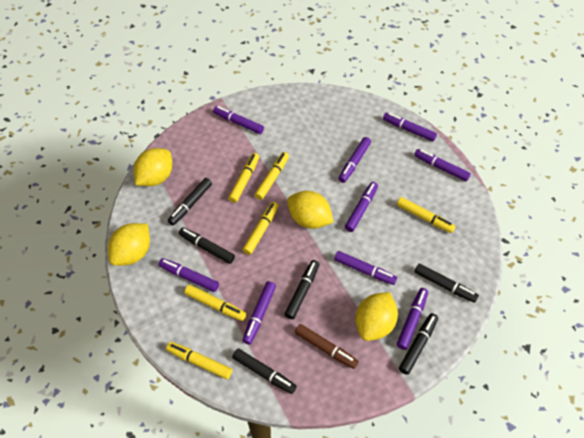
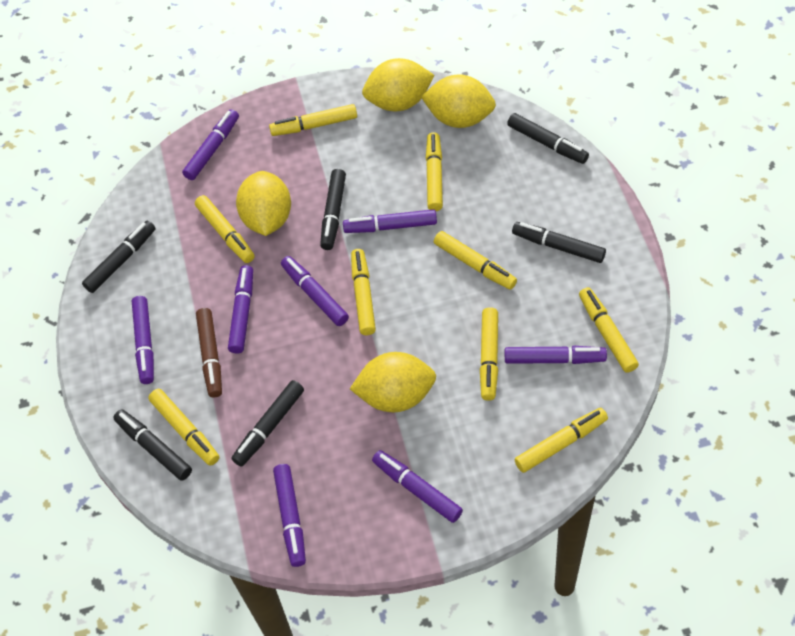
purple marker: [159,258,219,292] [213,106,264,134] [242,281,276,344] [334,251,397,285] [338,137,371,183] [345,182,378,232] [383,113,437,142] [397,288,428,350] [414,149,471,182] = 9 -> [132,296,154,384] [182,109,239,180] [228,265,253,354] [273,464,306,567] [281,256,349,326] [343,209,437,233] [372,450,463,523] [505,345,607,364] = 8
yellow marker: [166,342,232,379] [184,285,246,321] [228,153,259,203] [242,202,278,255] [255,152,289,200] [397,197,456,233] = 6 -> [148,389,219,466] [195,195,255,263] [269,104,357,136] [351,249,376,335] [426,132,443,211] [434,231,517,290] [480,307,498,401] [515,408,608,473] [579,287,639,373] = 9

